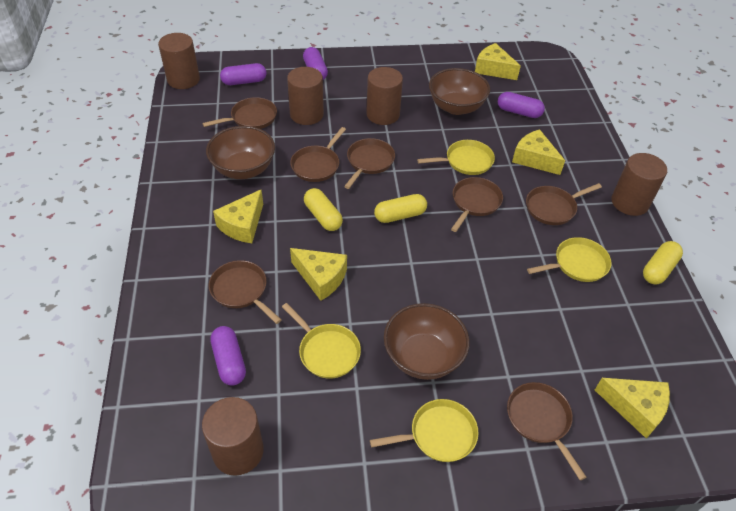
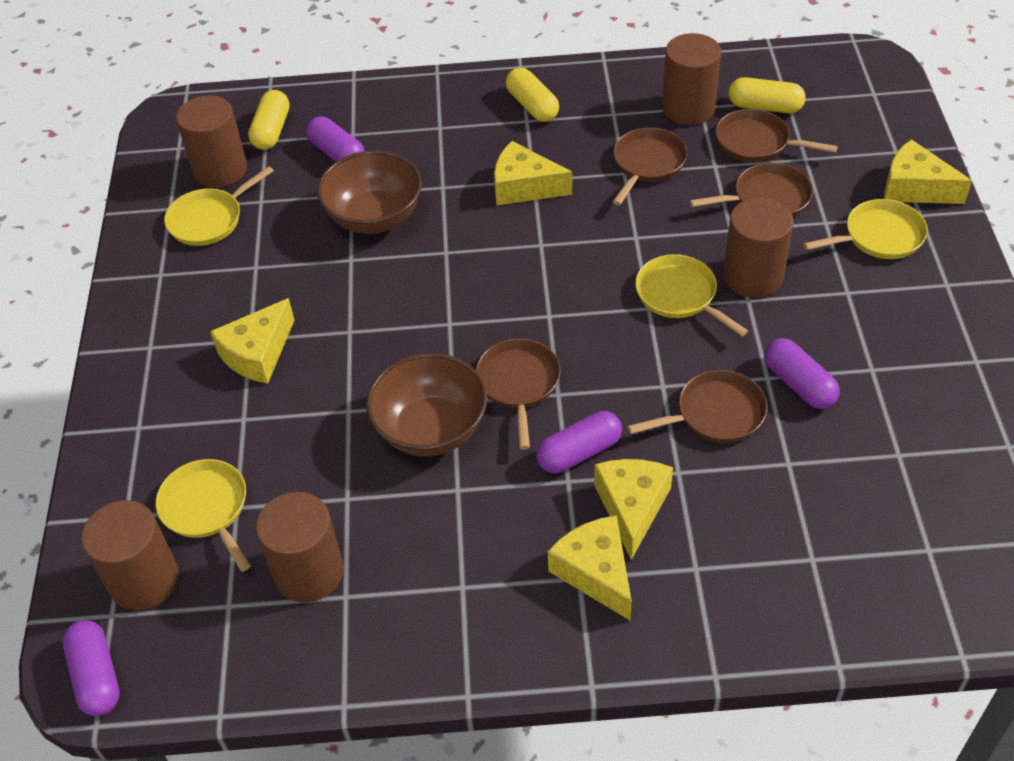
brown bowl: [206,126,275,179] [384,303,470,380] [429,68,490,115] = 3 -> [317,150,422,234] [366,353,487,456] = 2
brown pan: [202,97,277,129] [209,260,282,324] [290,127,346,182] [344,138,395,189] [451,177,503,232] [507,382,586,480] [526,183,602,225] = 7 -> [476,339,561,450] [613,127,688,205] [627,370,767,443] [690,163,813,217] [715,109,838,162] = 5

